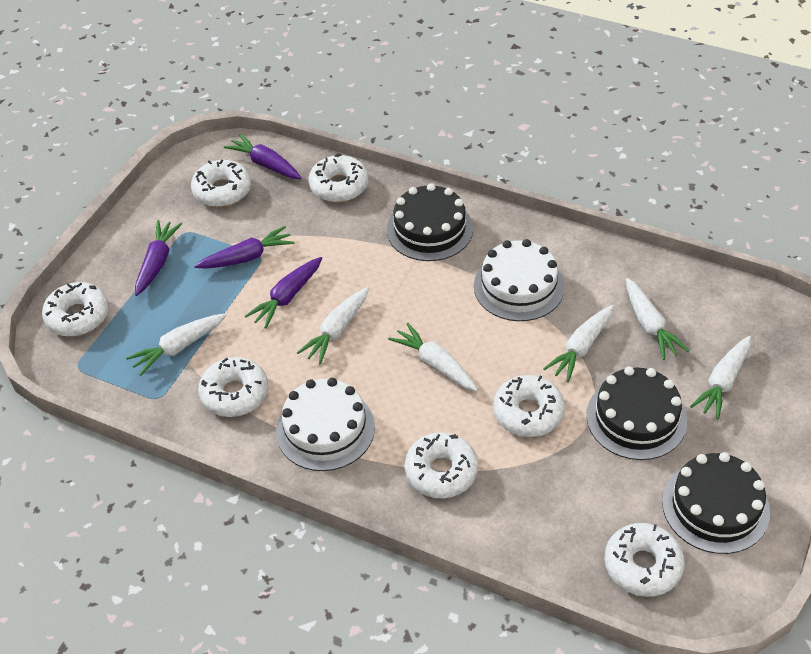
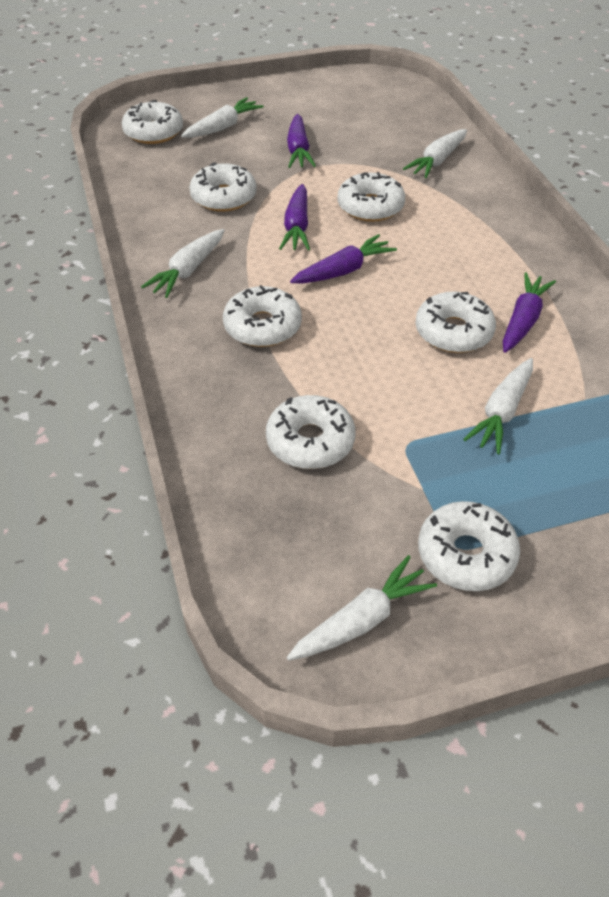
black cake: [387,183,473,261] [586,366,687,460] [662,452,770,554] = 3 -> none = 0
white cake: [276,378,375,471] [474,239,565,321] = 2 -> none = 0
white carrot: [126,313,227,376] [297,287,369,365] [388,322,478,391] [543,305,614,382] [626,278,689,360] [690,336,751,419] = 6 -> [141,229,225,298] [181,97,264,138] [287,555,437,661] [403,129,467,178] [463,358,533,454] = 5

